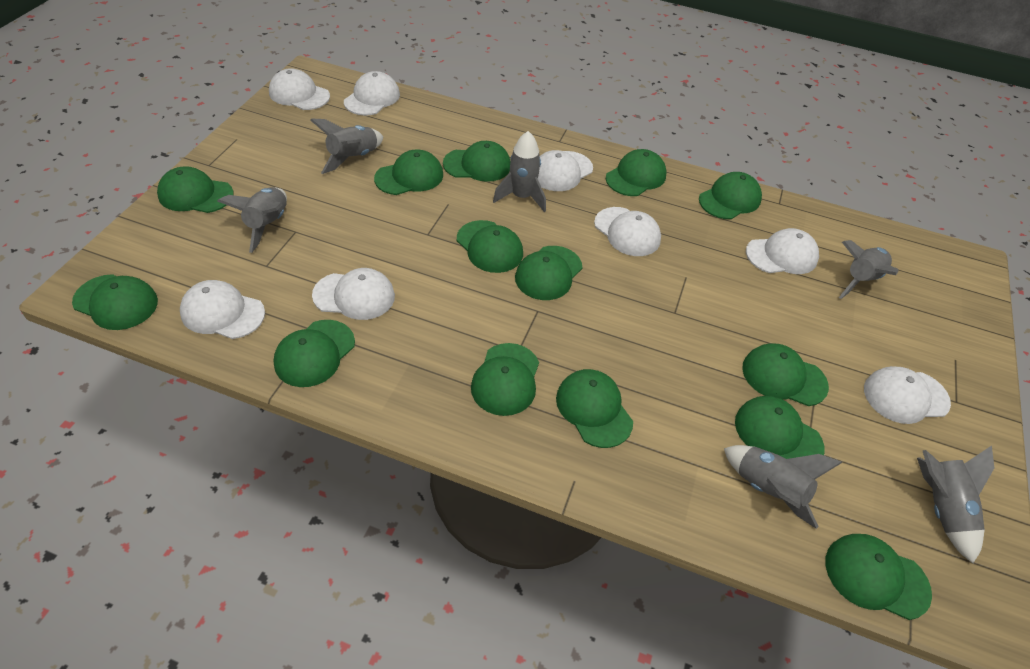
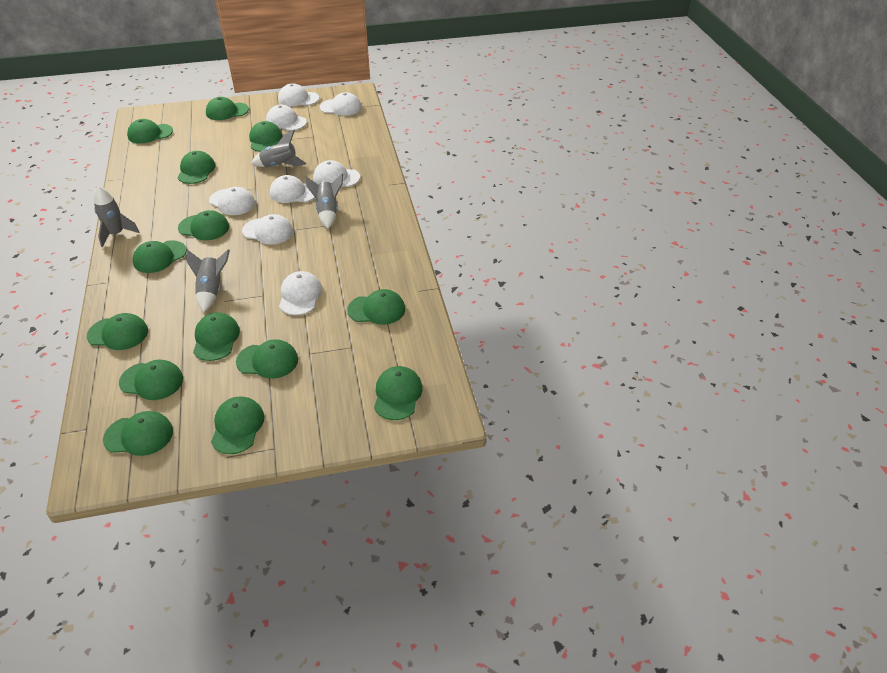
grey rocket: [217,187,287,253] [310,119,383,174] [493,131,546,212] [724,445,842,529] [839,240,898,299] [917,446,994,563] = 6 -> [94,186,140,247] [187,249,230,312] [251,130,307,167] [305,173,343,228] = 4

